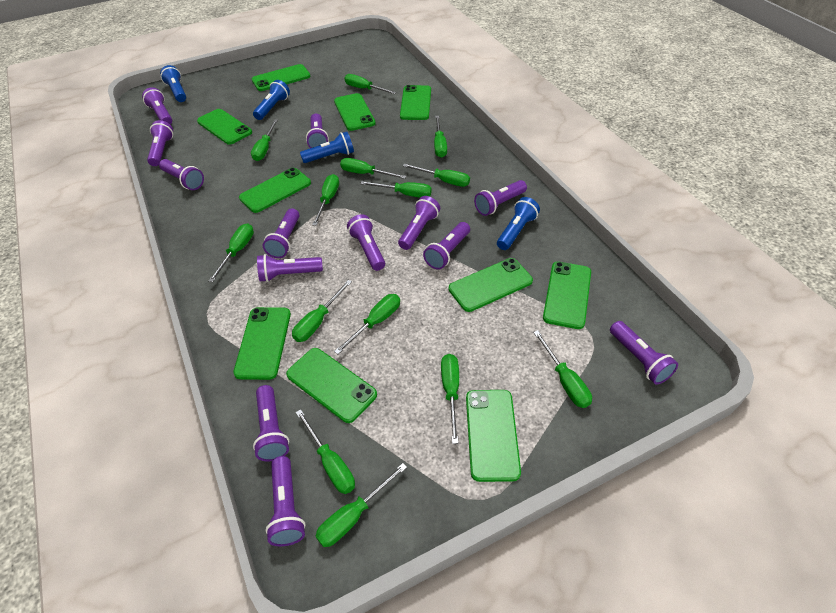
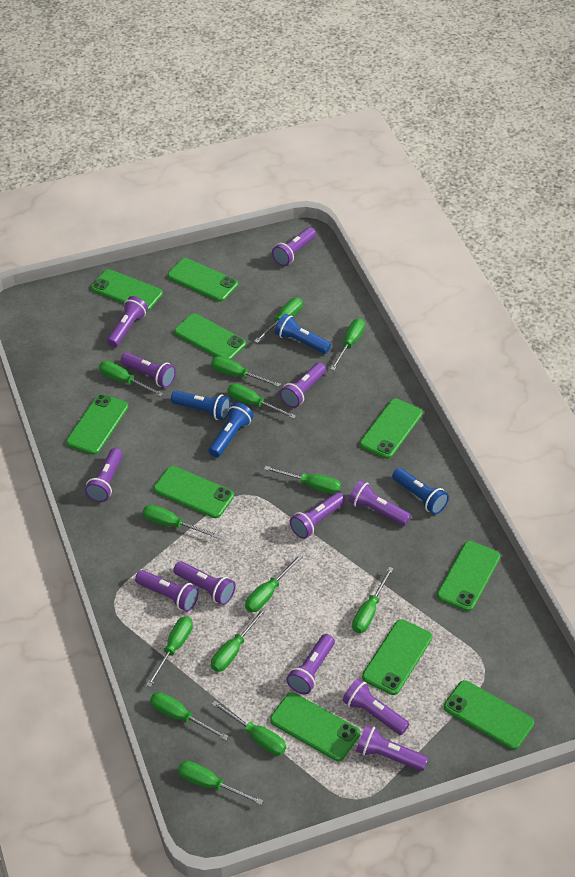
purple flashlight: [142,87,172,125] [147,120,173,166] [159,159,204,190] [253,385,289,462] [257,254,323,282] [263,208,299,258] [265,456,306,546] [306,114,329,148] [347,214,385,271] [398,196,440,250] [423,222,470,270] [474,180,527,216] [610,321,678,385] = 13 -> [85,448,123,502] [107,296,148,347] [121,352,176,388] [135,570,199,611] [173,561,236,605] [272,227,316,266] [280,363,326,408] [286,634,335,694] [290,492,345,539] [342,678,409,735] [349,480,411,526] [356,725,428,771] = 12

